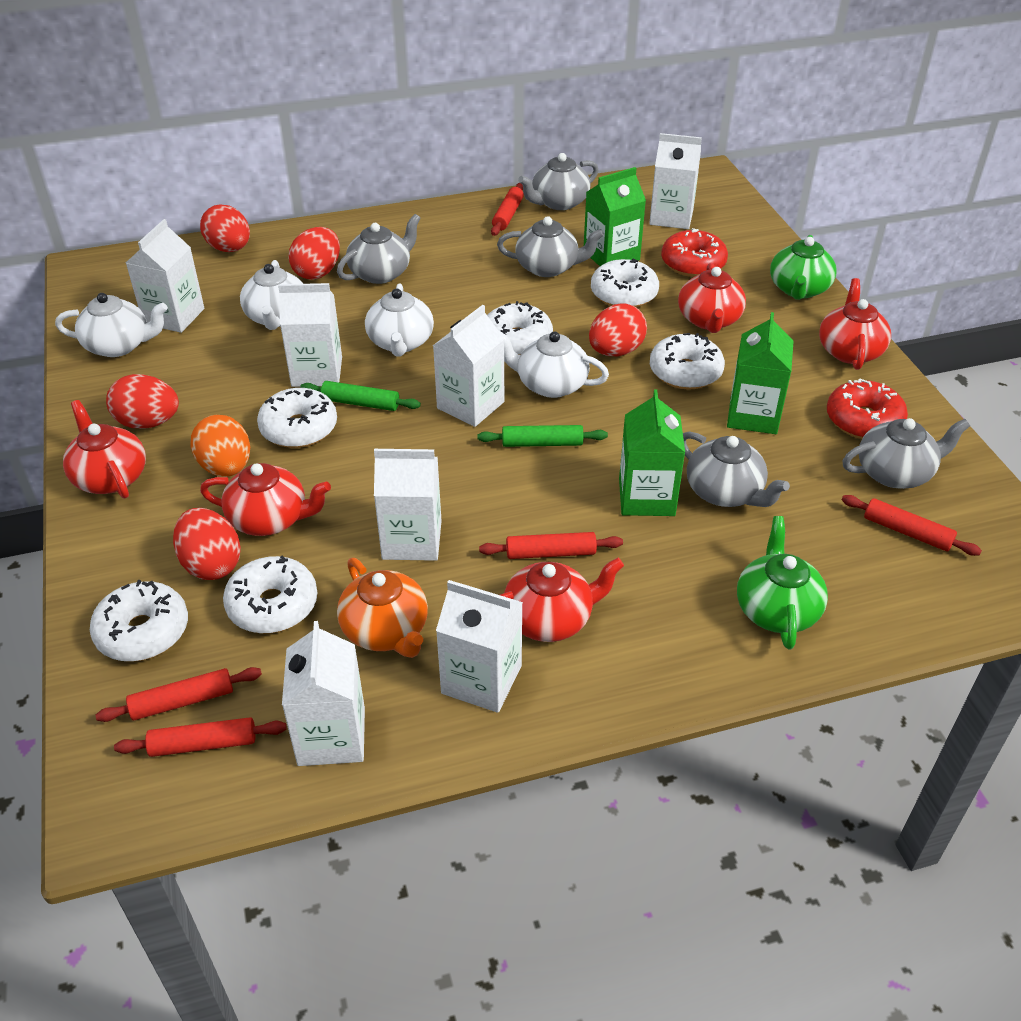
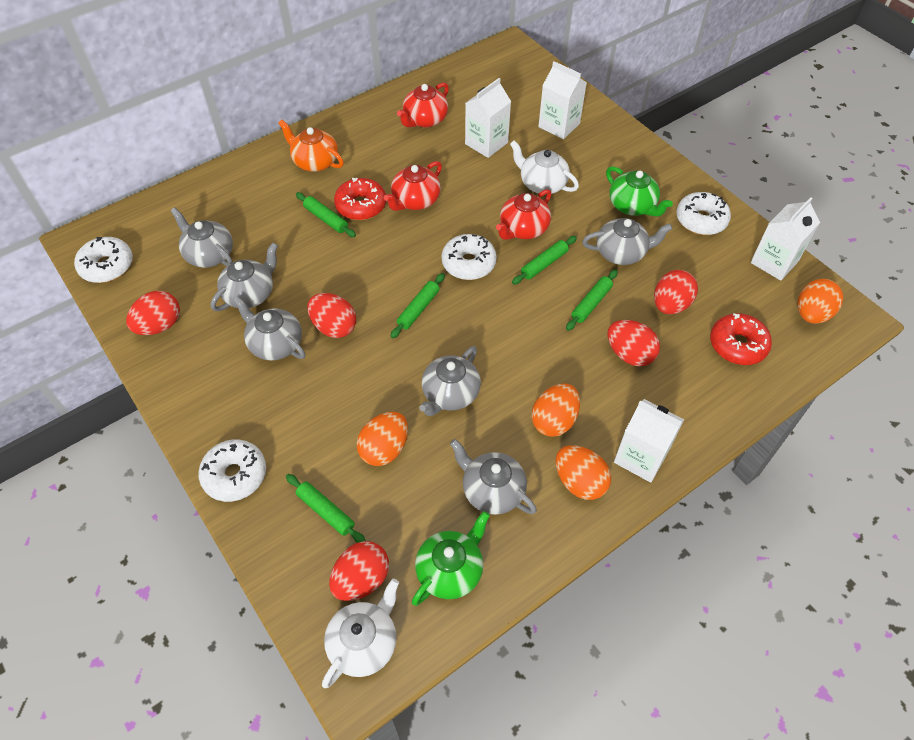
green carton: [584,167,646,266] [619,390,685,516] [727,312,794,434] = 3 -> none = 0
green rolling pin: [300,381,421,411] [478,425,608,447] = 2 -> [286,474,366,543] [296,192,356,237] [391,273,445,338] [512,236,577,284] [566,269,618,331] = 5
grey teapot: [337,214,421,284] [497,216,604,277] [518,153,599,210] [683,431,790,507] [843,418,970,489] = 5 -> [171,207,233,268] [211,243,278,311] [233,296,305,361] [419,346,481,416] [450,439,537,515] [582,218,672,265] = 6
orange egg: [191,415,250,477] = 1 -> [356,412,408,466] [532,383,580,437] [556,445,611,500] [798,279,843,324] = 4
red rolling pin: [96,667,262,722] [114,717,287,757] [479,532,623,559] [491,183,524,236] [842,495,982,556] = 5 -> none = 0
red teapot: [63,400,146,499] [200,463,331,536] [500,558,624,642] [678,263,746,333] [819,278,891,370] = 5 -> [384,161,442,211] [397,83,449,128] [496,189,552,240] = 3
white carton: [126,219,204,333] [278,283,342,387] [282,621,365,766] [374,449,442,561] [433,305,504,427] [436,580,523,713] [649,133,702,229] = 7 -> [465,78,511,158] [538,61,587,139] [614,399,684,483] [751,197,820,281] = 4
white donut: [90,580,188,662] [223,555,318,634] [257,388,337,448] [487,301,553,355] [591,258,659,307] [650,333,725,390] = 6 -> [74,237,133,283] [198,439,266,502] [441,234,497,280] [676,192,731,235] = 4
white teapot: [55,293,168,357] [240,260,303,330] [365,283,434,357] [498,330,609,398] = 4 -> [322,579,399,688] [510,141,579,194] = 2

